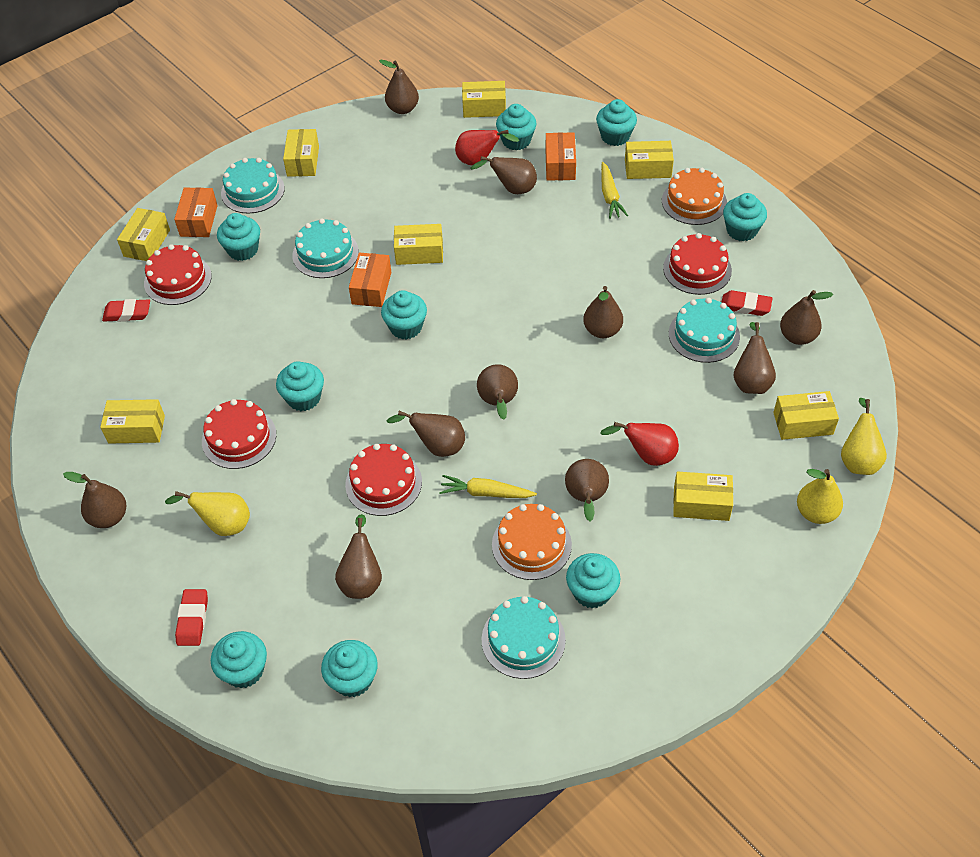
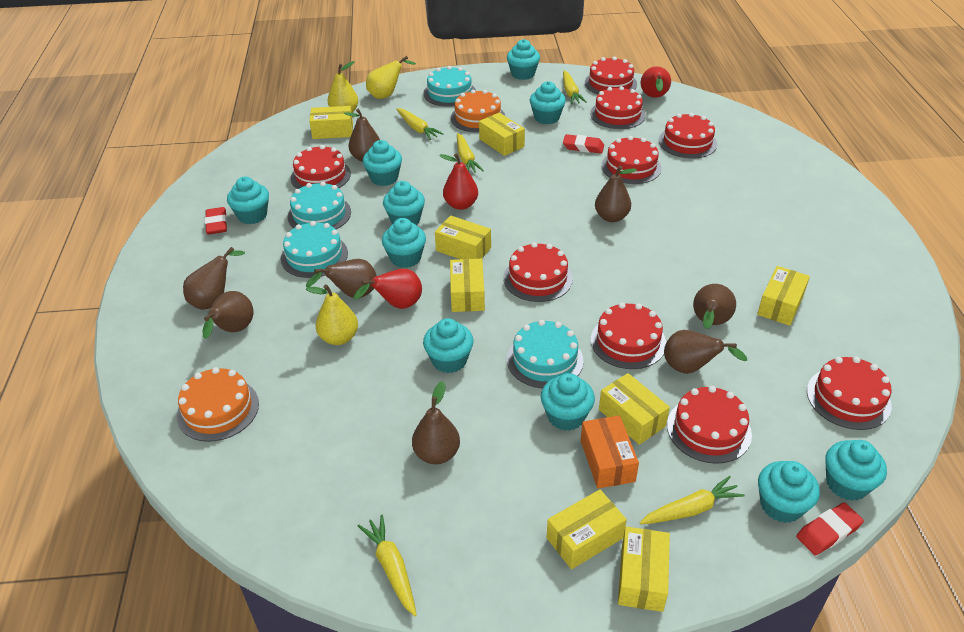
brown pear: [63,472,126,528] [335,514,382,599] [379,60,419,114] [387,411,465,457] [470,156,537,194] [477,364,518,420] [565,459,609,521] [583,286,623,338] [733,322,776,394] [780,290,833,345] = 10 -> [183,247,245,310] [202,291,253,339] [306,259,376,298] [344,109,380,162] [412,381,460,464] [595,166,637,222] [664,330,747,374] [693,284,736,329] = 8
orange box: [174,187,218,237] [349,252,391,307] [546,132,576,181] = 3 -> [581,415,639,488] = 1
red cake: [144,244,212,305] [202,399,276,469] [345,444,422,516] [663,233,732,295] = 4 -> [291,145,351,189] [503,242,573,302] [585,57,637,94] [590,86,646,129] [591,303,666,369] [601,136,662,184] [659,113,717,159] [667,386,752,464] [807,357,892,430] = 9
red pear: [455,130,519,165] [600,422,679,466] = 2 -> [354,269,422,309] [439,153,478,210] [641,66,671,98] = 3
turquoise cupcake: [211,631,267,688] [217,213,260,261] [276,361,324,411] [321,640,378,697] [381,290,427,340] [496,104,537,150] [566,553,620,609] [596,99,637,146] [723,193,767,241] = 9 -> [227,177,269,224] [363,140,402,186] [382,218,426,268] [383,181,425,225] [423,318,474,373] [507,39,540,80] [530,81,566,124] [541,373,595,431] [758,461,820,523] [825,440,887,501] = 10
yellow carrot: [439,475,537,498] [601,162,628,219] = 2 -> [358,515,417,616] [396,108,443,140] [457,133,484,173] [563,71,587,104] [639,476,745,525] = 5

